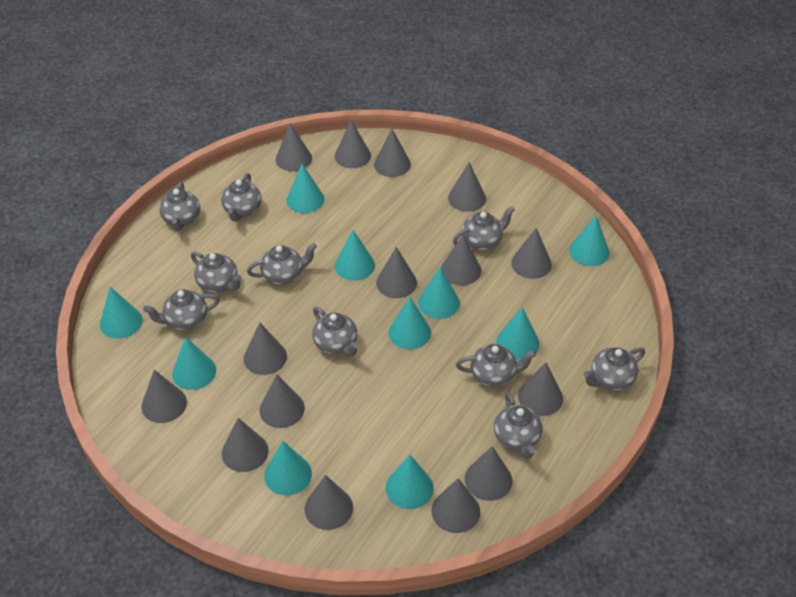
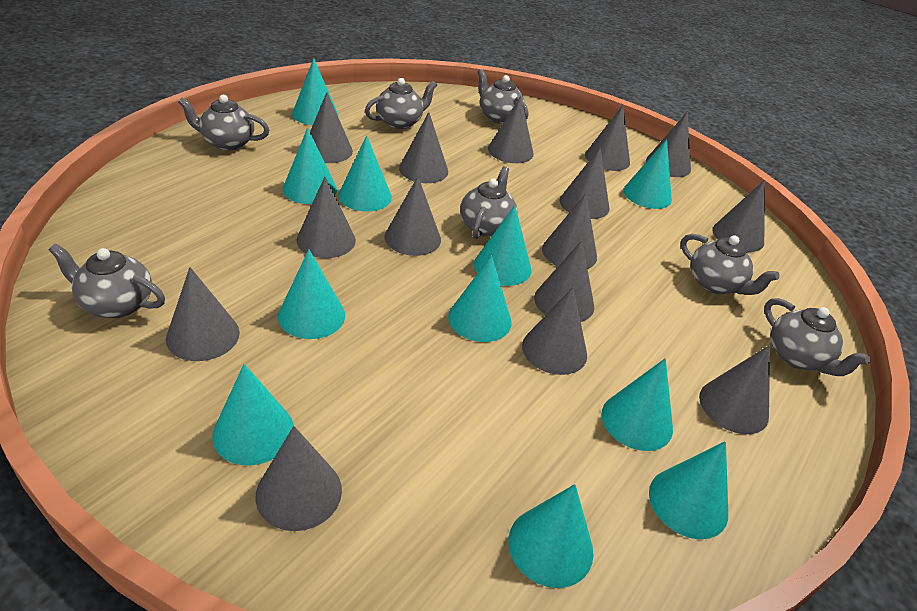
grey teapot: [143,290,220,330] [159,182,200,231] [191,251,242,293] [221,173,262,221] [247,243,317,285] [312,307,359,356] [453,206,515,250] [456,344,536,387] [494,393,543,459] [584,347,645,390] = 10 -> [49,243,165,318] [178,95,269,151] [365,78,437,129] [460,167,517,239] [478,69,529,124] [681,234,780,295] [764,298,871,376] = 7
turquoise cone: [100,287,143,339] [172,337,216,390] [264,441,312,495] [286,164,325,213] [335,230,375,281] [386,455,434,509] [389,297,431,349] [418,267,460,319] [496,307,539,360] [569,216,609,266] = 10 -> [212,364,294,466] [278,250,345,339] [283,128,337,204] [292,58,338,125] [338,135,392,212] [448,255,512,342] [474,205,532,286] [508,484,593,588] [601,358,673,451] [623,139,672,209] [649,441,728,539] = 11

